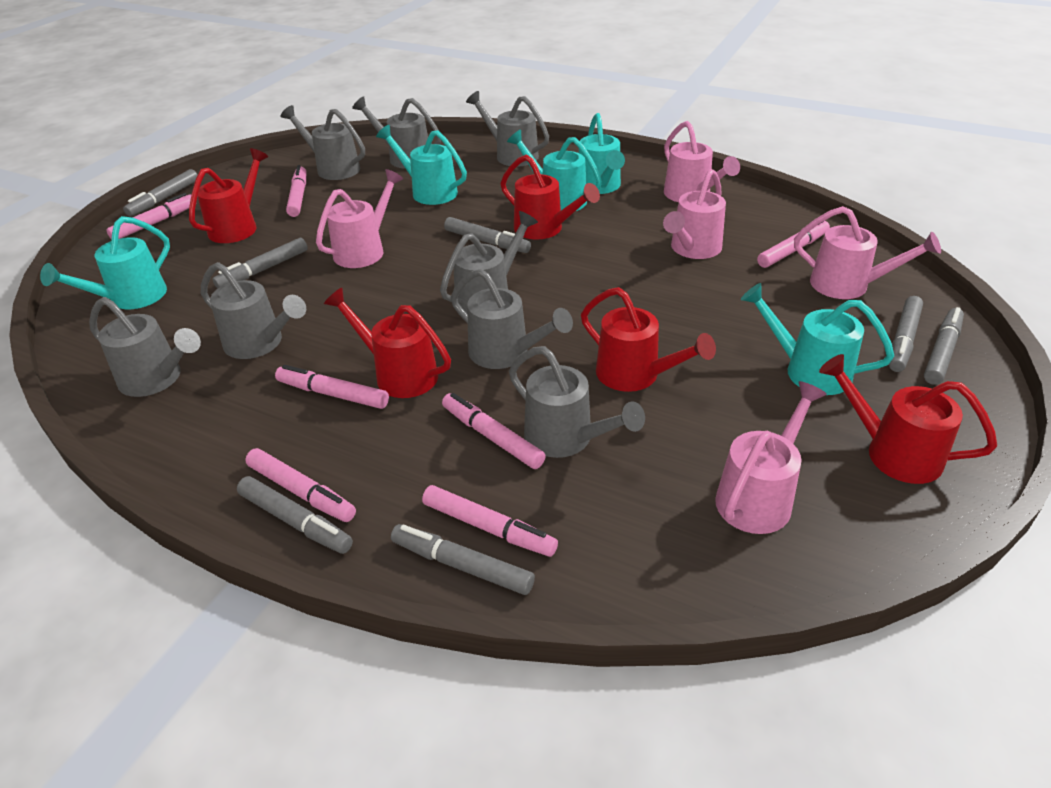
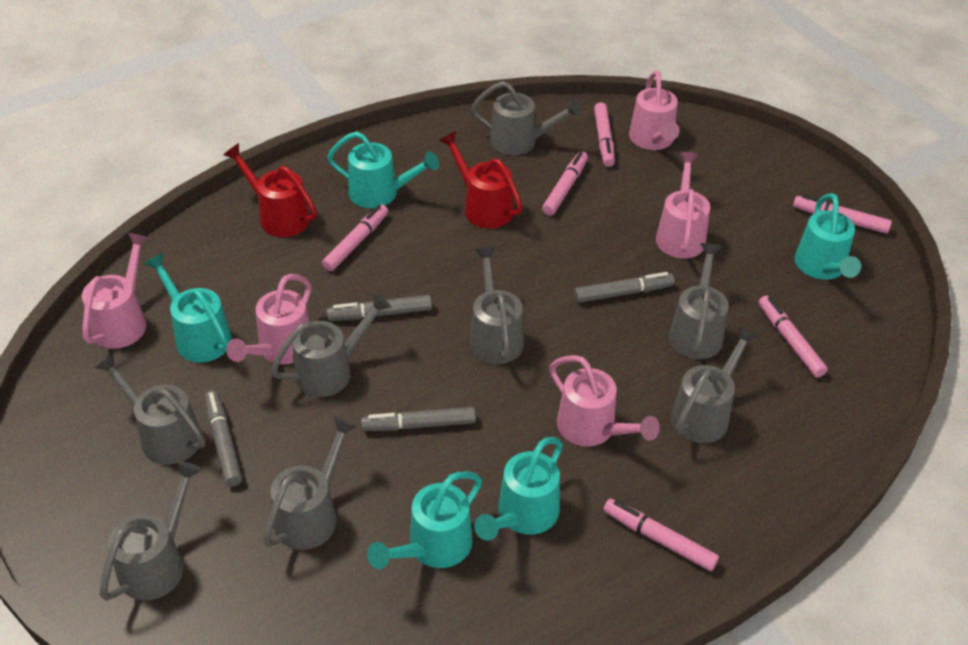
grey marker: [123,169,198,217] [213,238,308,289] [237,476,353,554] [391,524,535,595] [444,217,531,253] [889,296,923,372] [924,307,964,385] = 7 -> [204,390,242,487] [326,295,432,321] [361,407,476,431] [574,272,675,303] = 4
pink marker: [106,193,197,239] [245,448,356,522] [275,365,389,409] [286,165,306,217] [422,485,558,557] [442,393,546,469] [757,221,830,268] = 7 -> [322,204,388,271] [542,151,588,216] [594,102,615,167] [603,499,719,571] [758,295,828,378] [793,195,892,234] = 6
red watering can: [189,148,268,243] [324,288,451,398] [500,155,600,239] [581,287,716,392] [819,354,997,484] = 5 -> [223,143,317,237] [439,131,523,228] = 2

